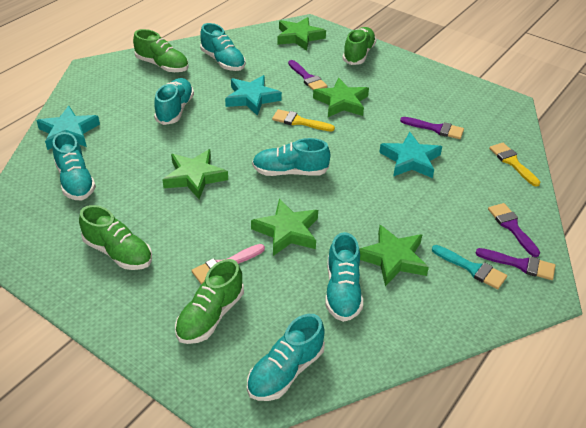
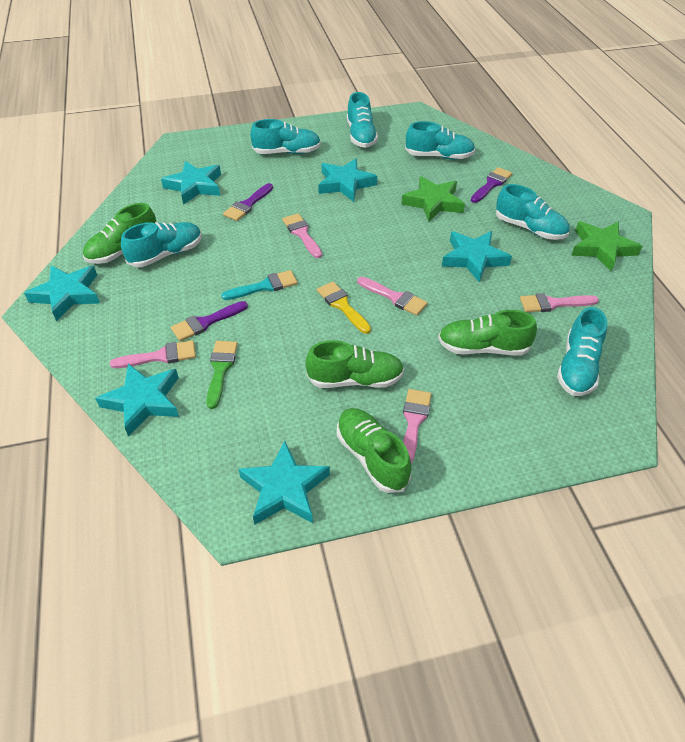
green brush: none = 0 -> [206,341,238,409] = 1
green star: [162,149,228,199] [251,199,318,256] [277,17,326,51] [313,78,369,117] [359,225,429,286] = 5 -> [401,176,465,222] [571,222,642,271] = 2
pink brush: [191,244,265,285] = 1 -> [110,340,196,368] [282,213,322,258] [357,277,428,316] [403,389,431,464] [520,293,599,312] = 5
purple brush: [288,60,328,90] [400,117,464,139] [475,248,555,280] [488,203,540,257] = 4 -> [171,301,248,341] [223,183,273,221] [471,167,512,203] = 3
turquoise star: [36,106,100,150] [225,75,282,116] [379,132,442,178] = 3 -> [24,265,100,322] [95,364,179,437] [161,161,221,205] [238,441,330,525] [318,158,377,202] [442,231,512,282] = 6
yellow brush: [272,109,335,132] [489,143,540,187] = 2 -> [317,281,371,334] = 1

